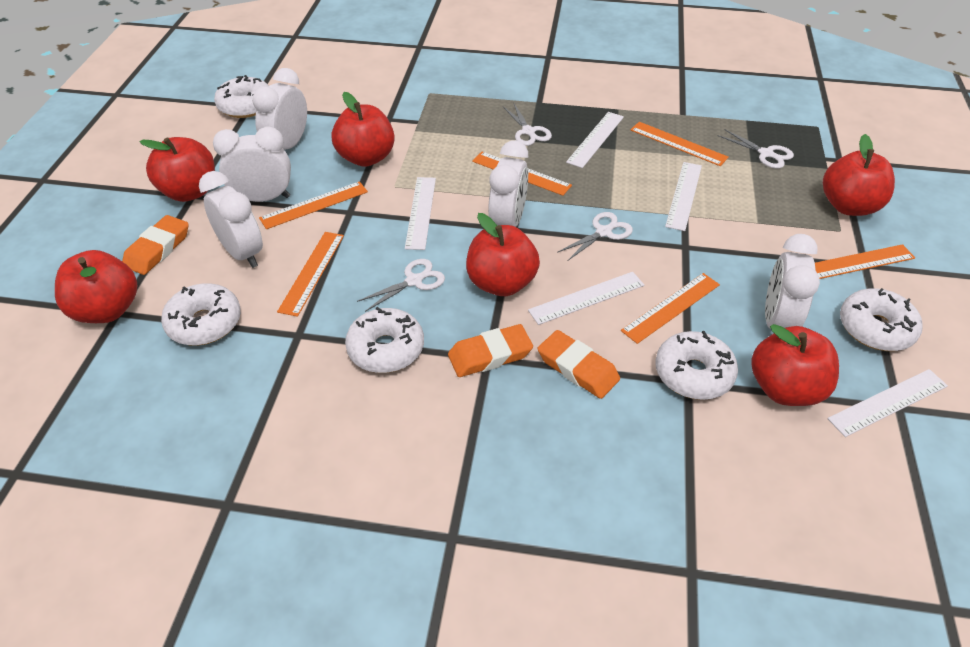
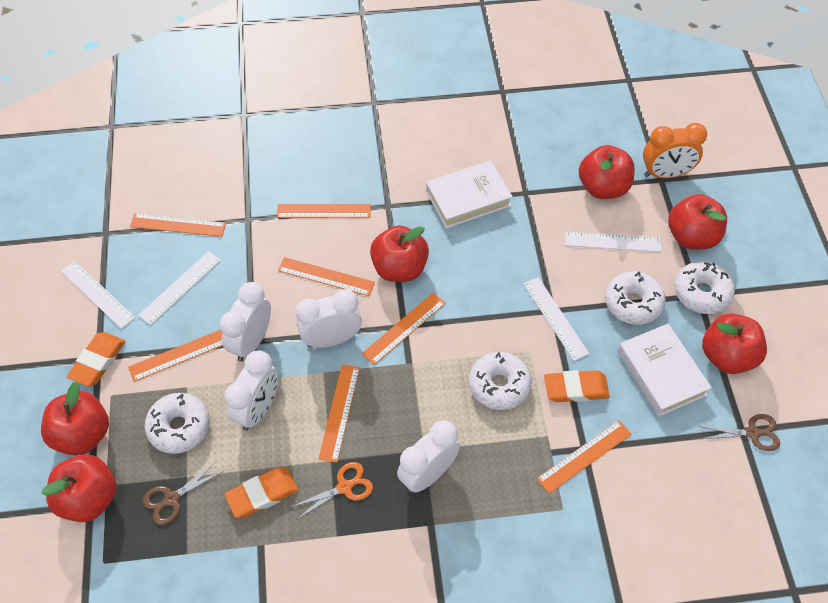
brown scissors: none = 0 -> [143,461,223,525] [698,414,780,451] = 2
orange clock: none = 0 -> [643,123,707,179] = 1
orange ruler: [259,181,368,229] [277,232,344,317] [472,152,572,196] [621,273,720,344] [631,122,729,166] [815,244,915,279] = 6 -> [128,330,223,382] [130,213,226,237] [277,204,371,218] [278,257,375,296] [318,364,360,463] [362,293,446,365] [537,420,631,494] = 7
orange scissors: none = 0 -> [291,462,373,519] = 1
white book: none = 0 -> [426,160,513,229] [617,324,712,417] = 2
white clock: [199,171,263,268] [213,127,291,202] [252,68,307,150] [488,140,528,227] [765,234,820,329] = 5 -> [219,282,271,362] [224,350,279,431] [296,289,362,348] [397,420,460,493] = 4
white donut: [161,284,241,346] [214,75,269,118] [345,307,424,373] [655,331,738,400] [840,288,923,351] = 5 -> [144,393,210,454] [469,352,532,410] [605,271,666,325] [674,261,735,314] = 4
white ruler: [405,177,436,250] [528,272,644,325] [566,112,624,168] [665,162,702,231] [827,369,948,437] = 5 -> [61,261,136,329] [138,251,221,325] [523,277,589,361] [565,232,661,252] = 4
white scissors: [357,259,445,312] [503,104,552,146] [557,212,633,260] [718,129,794,169] = 4 -> none = 0

